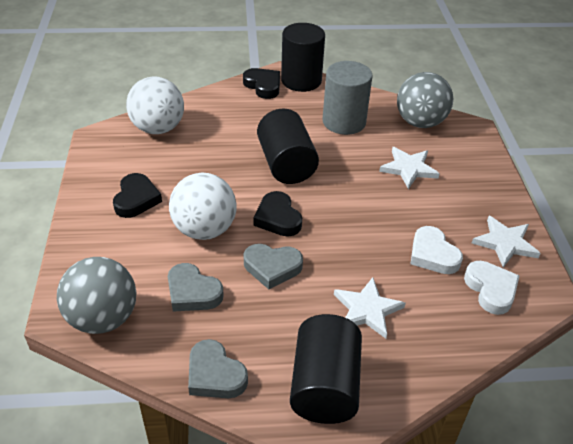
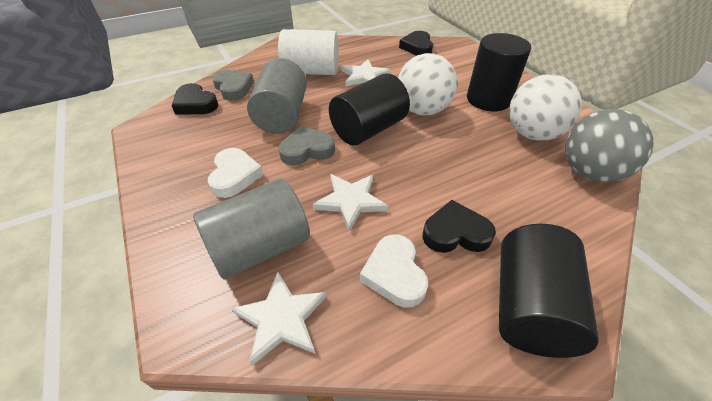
grey ball: [57,257,136,334] [397,72,453,128] = 2 -> [565,109,654,182] = 1
grey cylinder: [322,61,373,135] = 1 -> [193,179,310,279] [247,58,307,134] = 2
grey heart: [168,263,224,312] [188,339,248,398] [244,244,303,289] = 3 -> [212,70,254,101] [279,126,335,165] = 2
white cylinder: none = 0 -> [278,29,339,75] = 1

